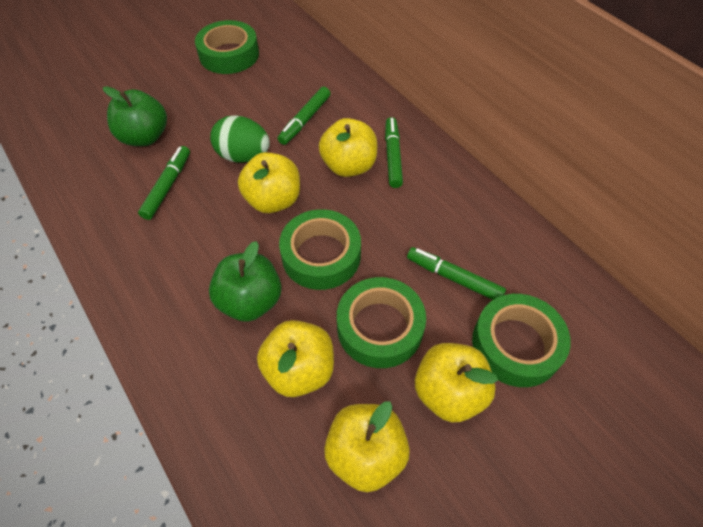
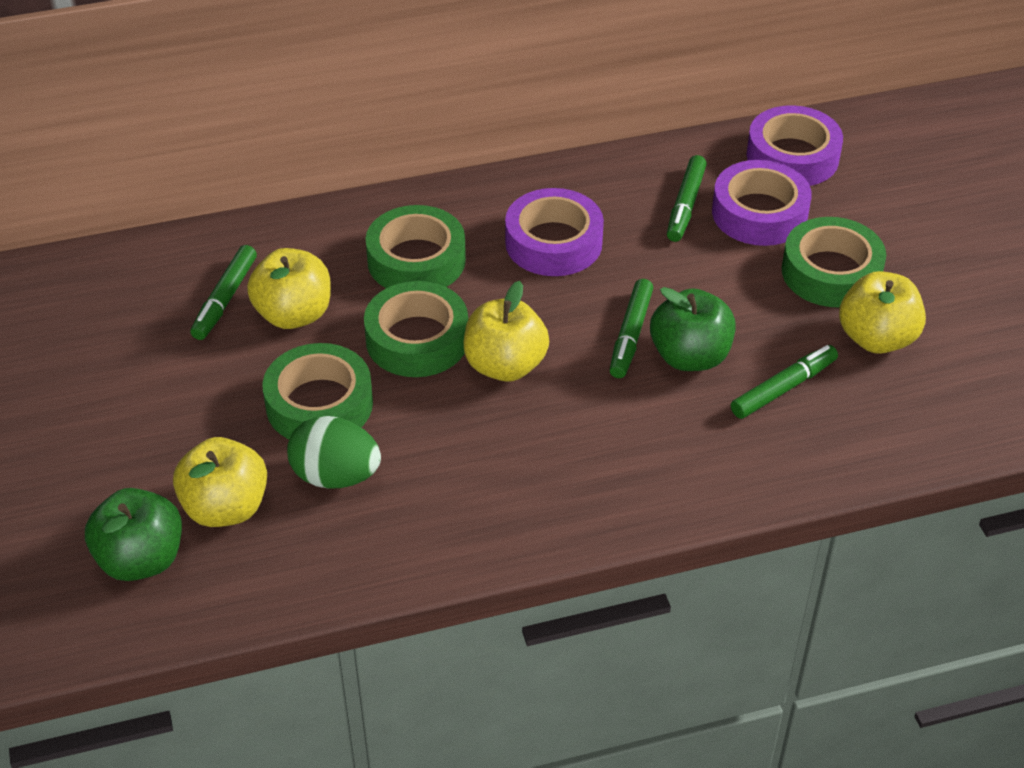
purple tape: none = 0 -> [505,188,604,276] [712,160,812,246] [747,105,843,186] = 3
yellow apple: [238,152,300,213] [257,320,334,397] [319,118,377,177] [324,401,410,492] [415,343,498,422] = 5 -> [173,437,267,527] [247,248,331,329] [463,281,549,382] [839,271,926,354] = 4

